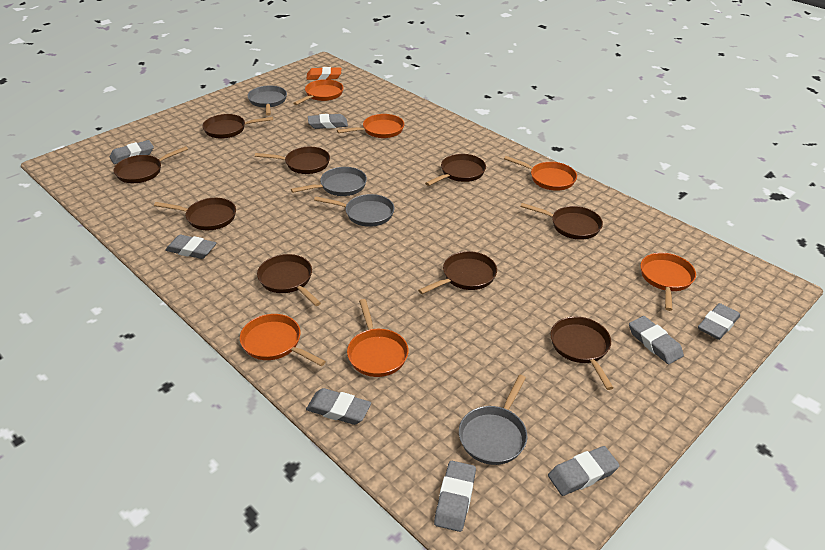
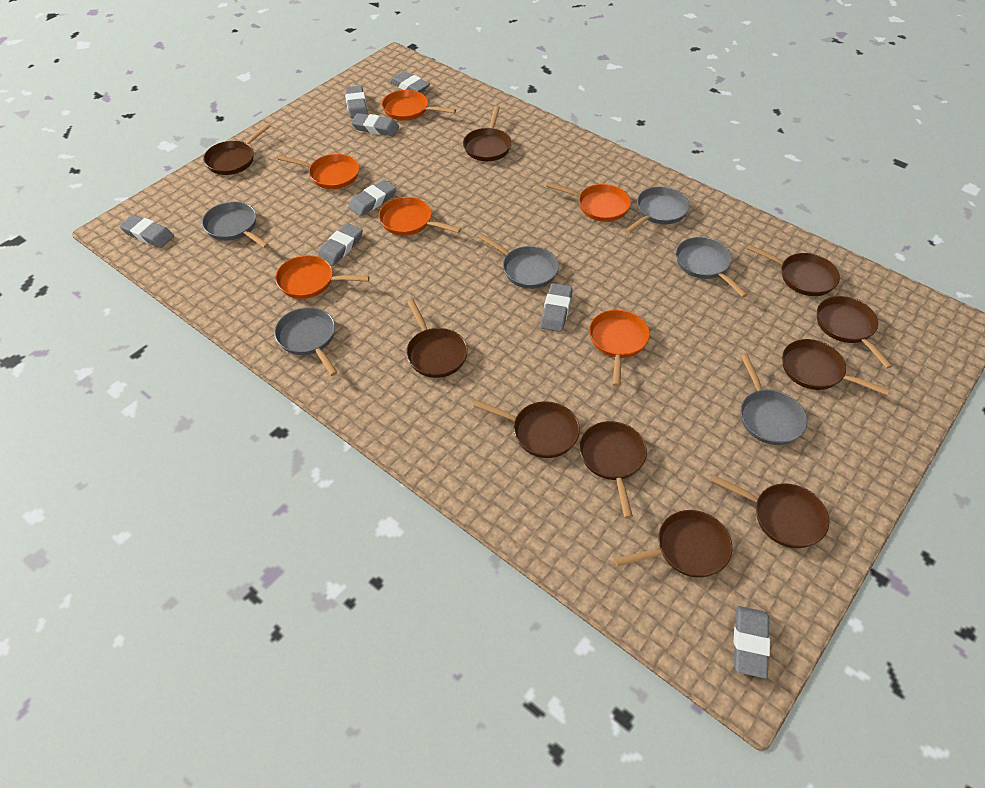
brown pan: [114,146,188,183] [154,198,236,230] [202,114,273,139] [255,147,330,174] [257,254,321,306] [418,251,497,294] [425,154,486,186] [521,203,603,240] [550,317,614,390] = 9 -> [203,123,271,175] [406,299,468,378] [463,106,512,161] [473,400,580,458] [579,421,647,518] [614,510,732,578] [711,475,829,548] [747,244,840,296] [782,339,889,395] [817,296,893,369] = 10
grey pan: [248,86,287,116] [291,167,367,196] [314,194,394,227] [459,375,527,465] = 4 -> [202,202,269,248] [274,307,338,376] [478,233,559,289] [625,187,690,234] [676,237,748,297] [741,354,807,445] = 6
orange eraser: [306,67,341,80] = 1 -> none = 0

